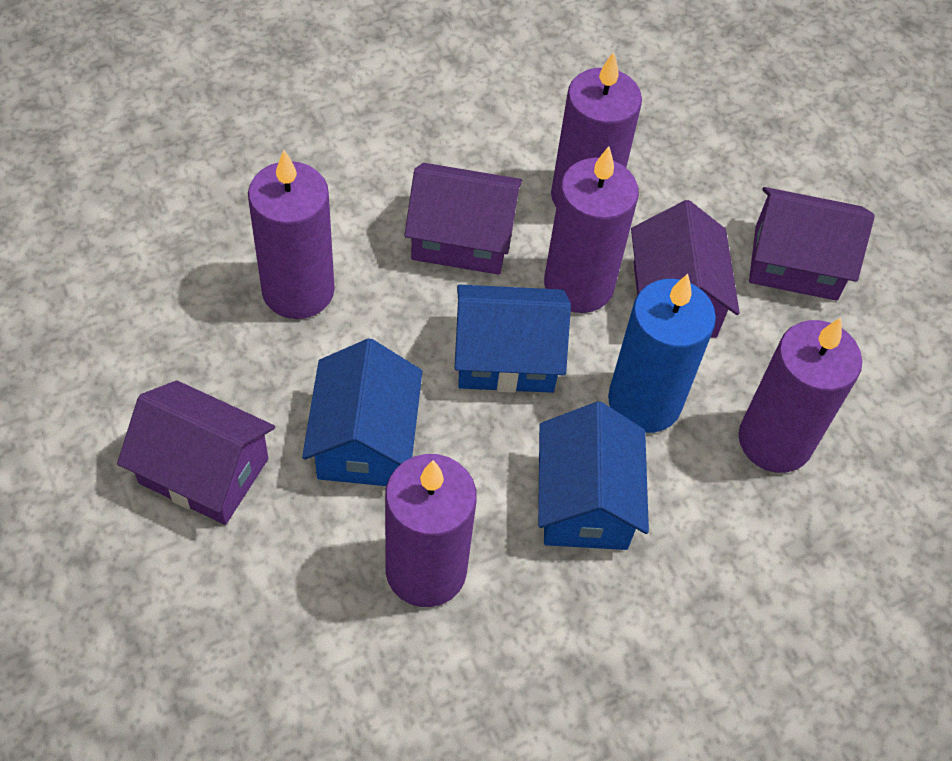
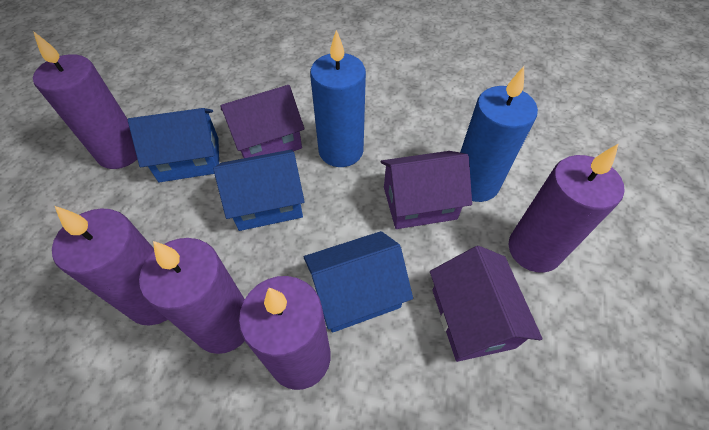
blue candle: [608,274,716,433] = 1 -> [310,30,366,167] [460,66,538,202] = 2
purple house: [117,380,275,525] [404,163,522,275] [631,200,740,337] [749,187,875,301] = 4 -> [221,85,304,158] [381,151,472,229] [430,246,543,362] = 3

